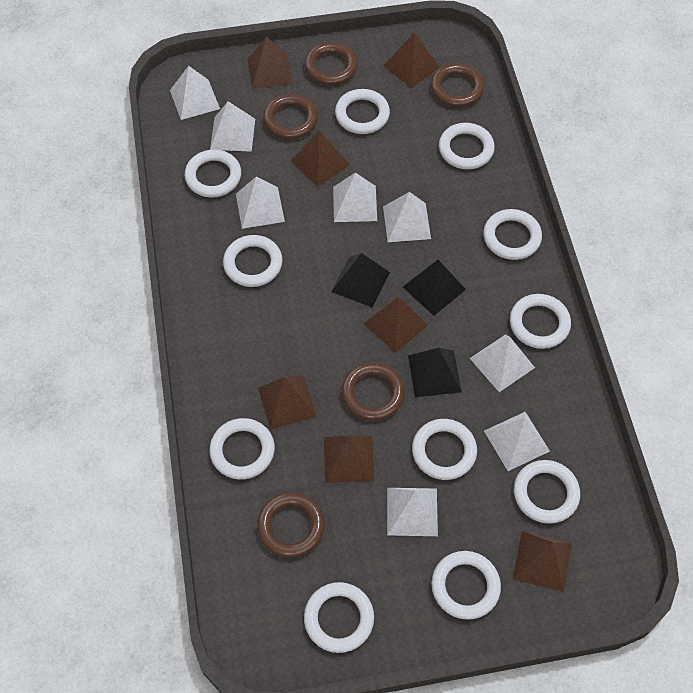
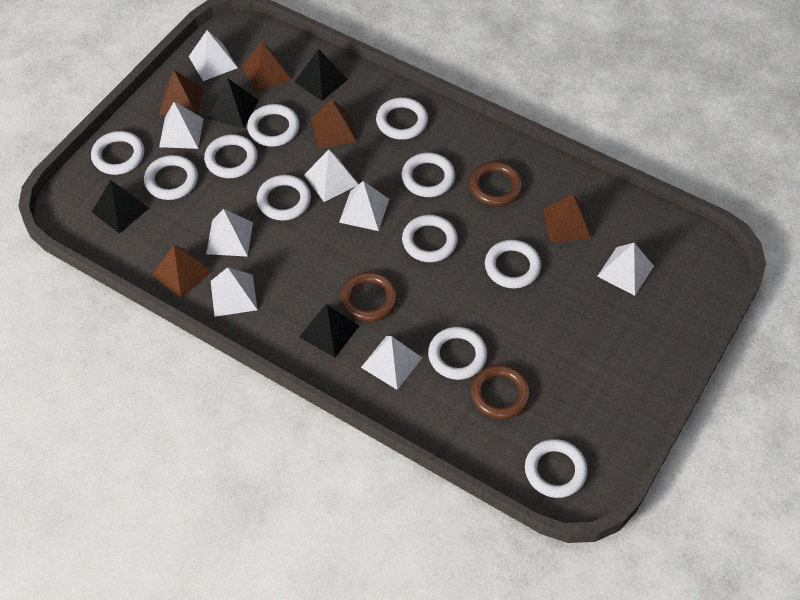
black pyramid: [331,253,390,308] [403,260,466,316] [408,348,462,397] = 3 -> [92,180,149,234] [208,78,258,128] [295,49,348,101] [299,304,359,357] = 4
brown pyramid: [248,37,292,89] [258,376,317,429] [291,131,350,187] [324,436,374,483] [364,296,428,353] [384,32,439,88] [513,531,572,592] = 7 -> [152,245,212,298] [159,70,203,115] [242,41,291,92] [311,99,357,149] [543,194,591,242] = 5
brown ring: [257,492,325,558] [263,94,318,139] [304,42,358,85] [341,362,405,421] [431,63,485,107] = 5 -> [341,271,398,322] [469,161,523,206] [471,364,531,419] = 3

